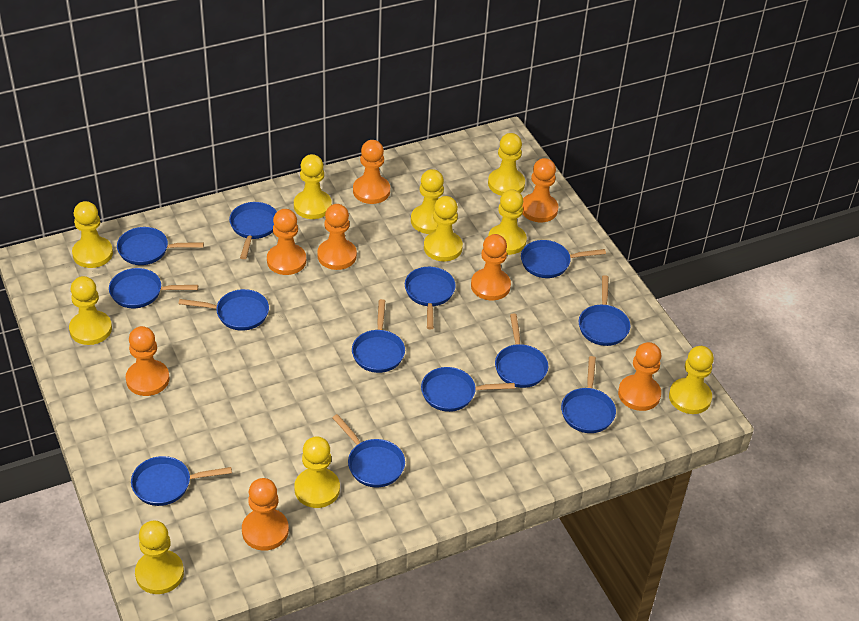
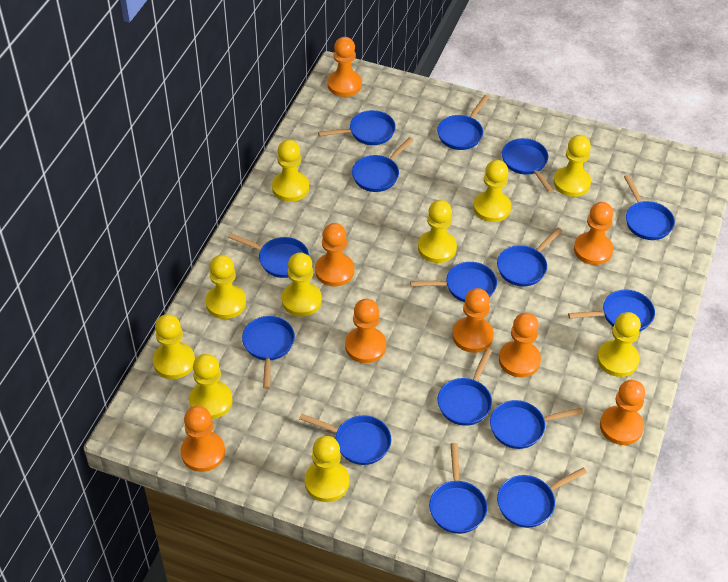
blue pan: [109,268,198,308] [117,227,204,265] [131,456,232,506] [179,289,269,331] [229,202,277,259] [332,414,405,487] [352,299,405,373] [405,267,456,329] [421,367,515,412] [495,314,548,388] [521,240,606,278] [561,356,616,433] [579,275,631,346] = 13 -> [228,233,309,278] [242,316,295,389] [299,414,391,465] [318,110,396,145] [352,137,413,192] [410,262,497,302] [429,443,487,534] [437,95,489,150] [437,348,492,426] [490,400,584,449] [497,228,562,286] [497,467,587,528] [502,138,554,193] [568,290,655,332] [624,175,675,240] = 15

